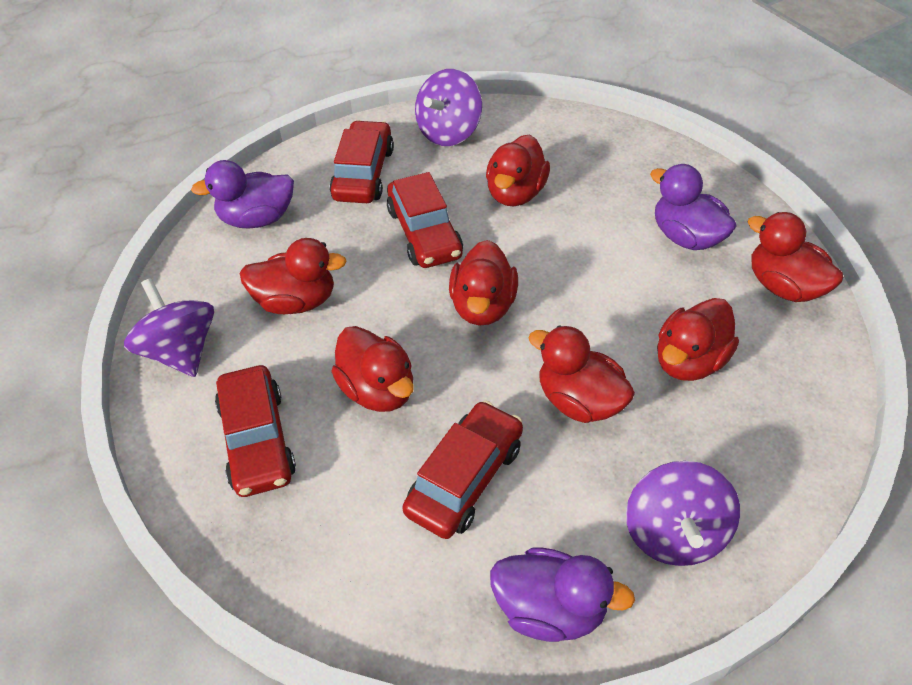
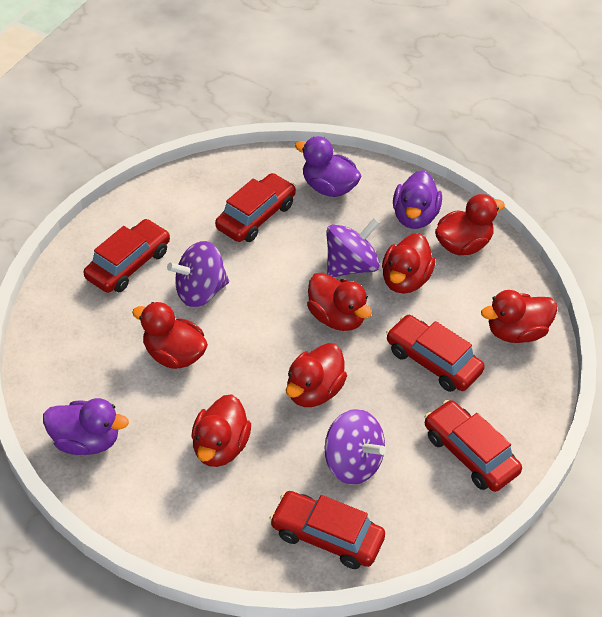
red car: [215,365,296,497] [330,120,394,203] [387,172,463,268] [402,401,523,539] = 4 -> [84,219,170,293] [215,173,296,242] [269,491,385,569] [386,315,485,392] [425,400,522,492] = 5

